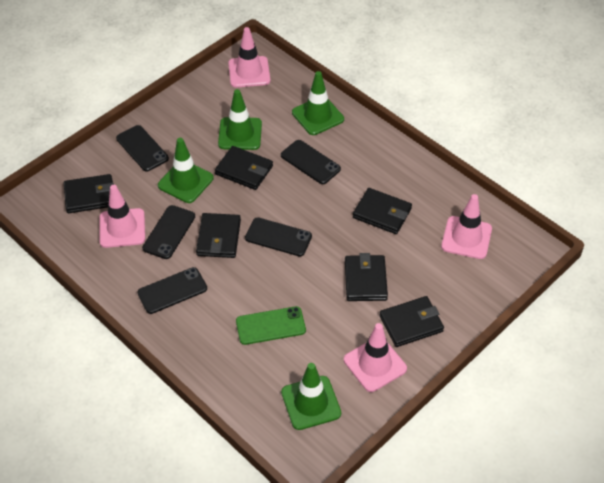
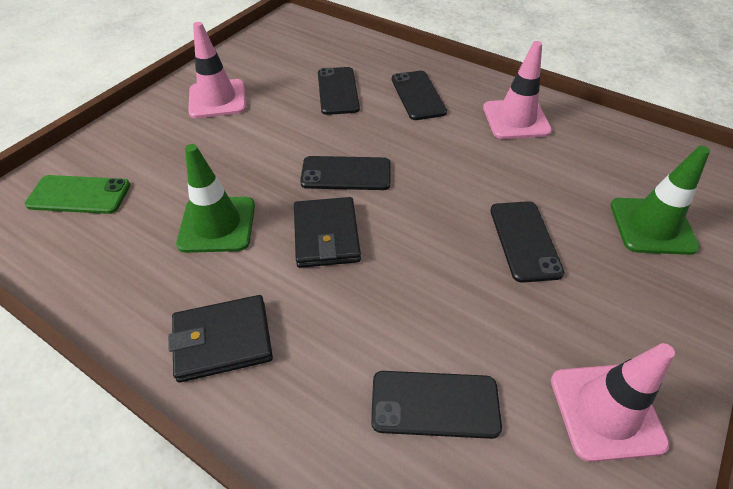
black wallet: [64,174,114,213] [196,213,241,258] [215,146,273,190] [345,253,388,301] [353,188,412,234] [380,296,444,347] = 6 -> [168,295,273,383] [294,197,361,268] = 2
green traffic cone: [158,138,214,203] [218,89,262,150] [281,363,341,430] [292,71,344,135] = 4 -> [176,144,255,253] [611,146,710,255] = 2
pink traffic cone: [99,185,145,248] [228,27,270,88] [344,323,407,392] [441,194,492,259] = 4 -> [188,22,246,118] [483,41,552,139] [551,343,675,462] = 3

